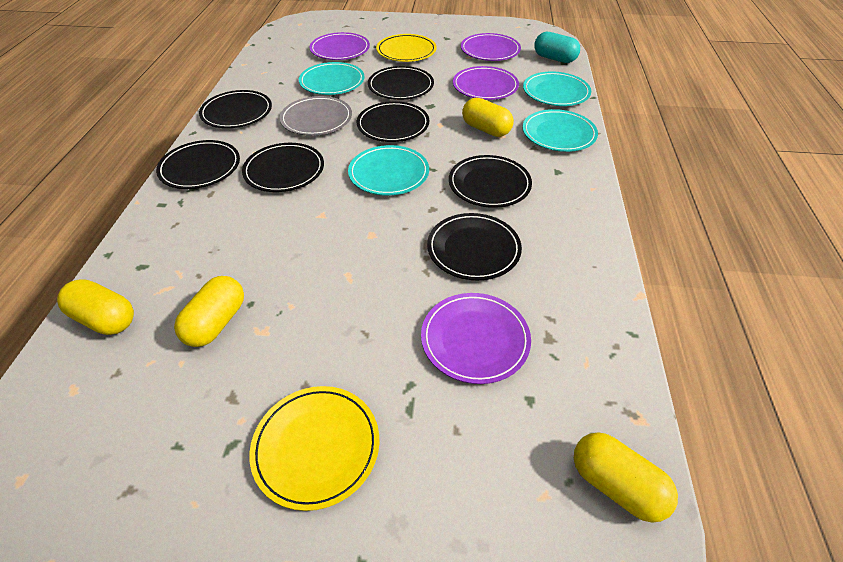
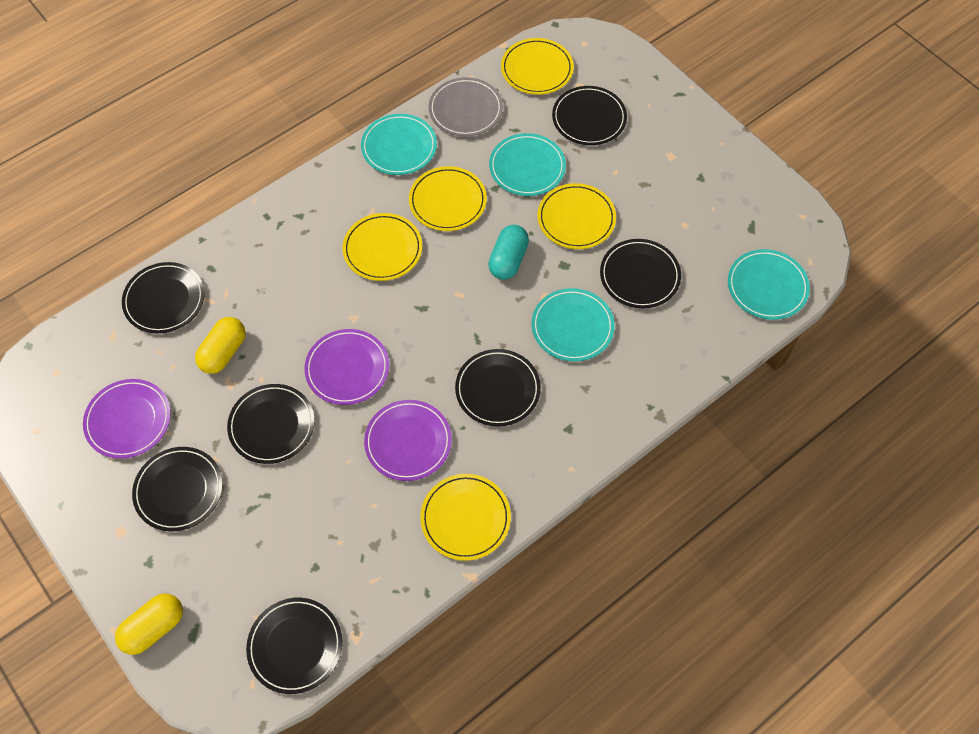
purple plate: [310,32,370,60] [421,293,531,384] [453,66,519,100] [461,33,521,61] = 4 -> [83,379,171,459] [304,329,389,405] [364,400,452,481] = 3
yellow capsule: [57,279,134,335] [174,276,244,347] [462,98,514,137] [574,432,678,523] = 4 -> [115,593,183,655] [195,317,246,374] = 2
yellow plate: [249,386,379,511] [376,34,437,62] = 2 -> [342,213,422,281] [409,166,487,231] [420,474,511,561] [501,38,574,95] [538,183,616,249] = 5

